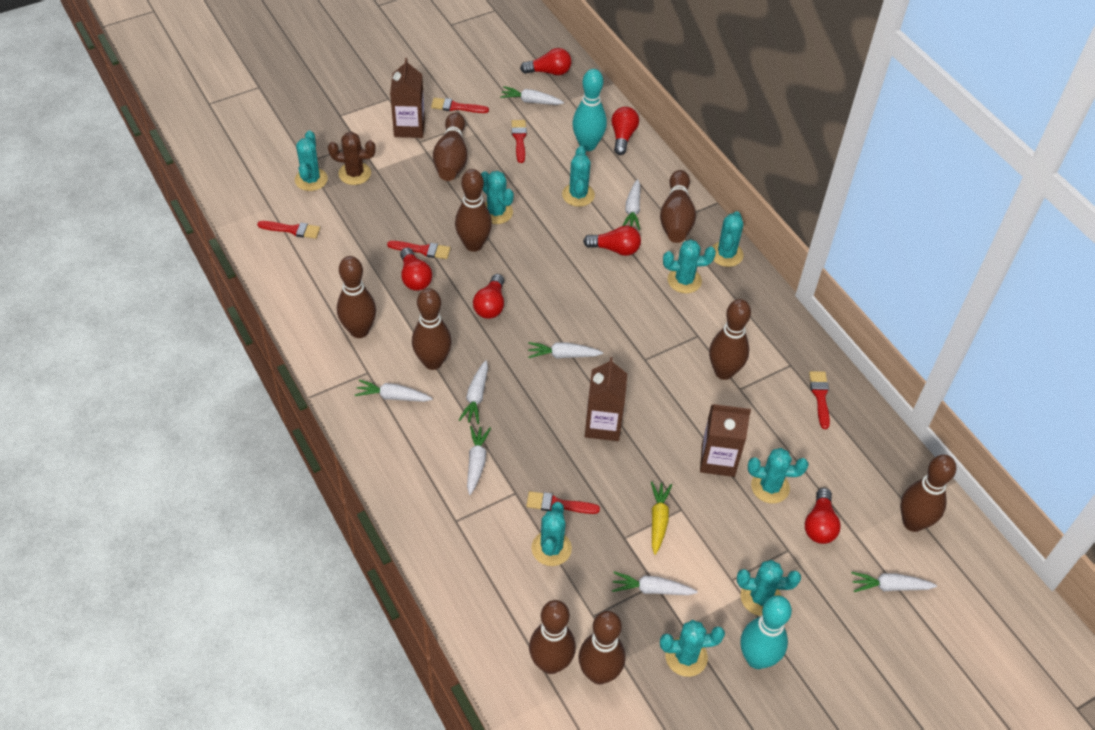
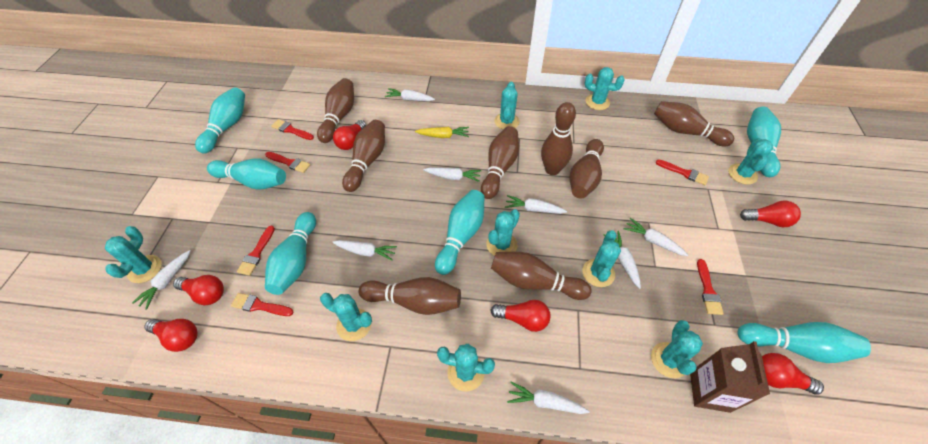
brown bowling pin: [337,256,376,338] [412,288,452,370] [433,113,467,181] [455,169,492,252] [529,600,576,674] [578,611,625,684] [660,170,696,243] [709,299,751,380] [900,455,956,532] = 9 -> [317,78,354,143] [342,120,385,192] [359,277,461,315] [481,126,519,199] [491,252,592,300] [541,102,576,175] [570,139,604,199] [654,101,734,146] = 8
brown cactus: [328,132,376,185] = 1 -> none = 0
brown carton: [390,58,425,138] [585,357,627,441] [700,404,751,477] = 3 -> [690,341,770,413] = 1
turquoise bowling pin: [572,69,607,151] [740,595,792,669] = 2 -> [195,87,245,154] [207,159,286,190] [265,212,316,295] [435,190,485,275] [738,322,871,363] [747,107,781,177] = 6

